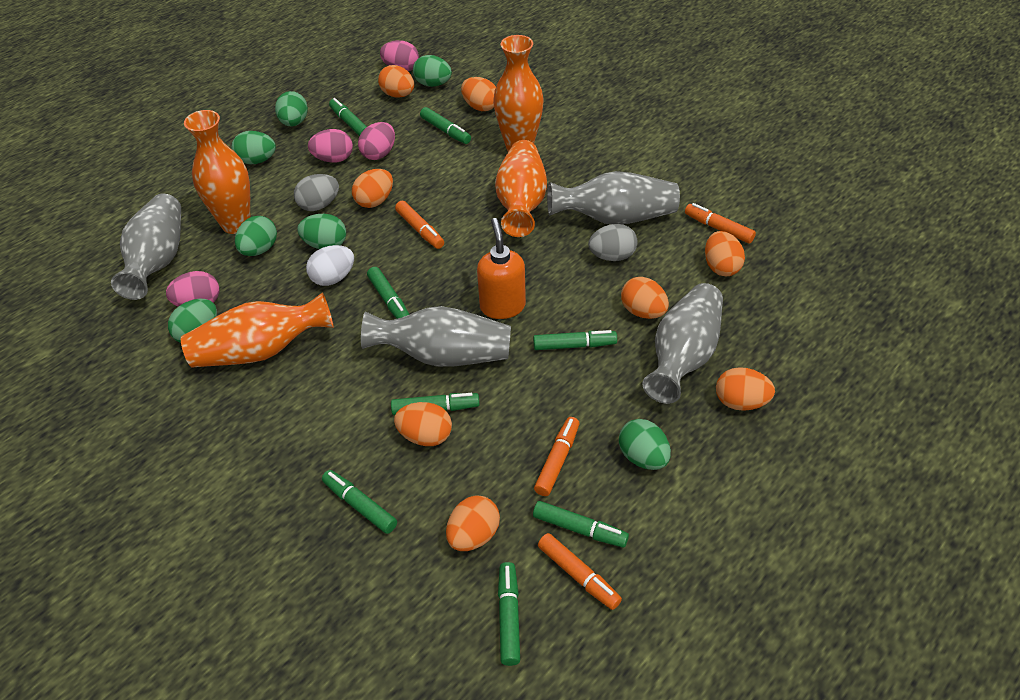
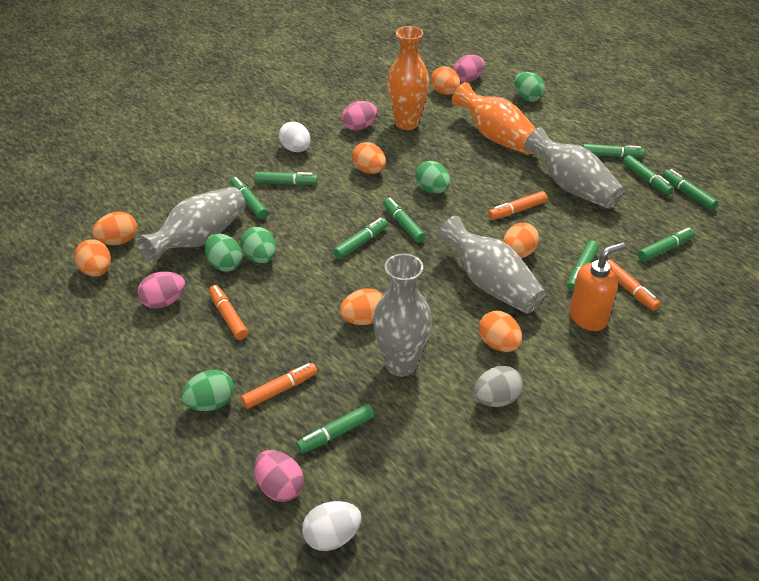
green egg: [168,299,217,343] [231,131,276,164] [235,216,277,256] [275,91,308,126] [297,214,346,249] [413,55,452,87] [619,419,671,470] = 7 -> [181,370,234,411] [205,233,242,272] [240,227,276,263] [415,161,450,193] [514,72,545,102] = 5
green marker: [322,470,397,534] [329,98,367,136] [367,267,410,319] [391,393,480,415] [420,107,471,144] [498,562,520,666] [533,330,617,350] [533,501,629,548] = 8 -> [230,177,268,219] [254,172,318,185] [296,404,375,454] [333,218,388,259] [383,198,426,243] [567,241,599,291] [582,144,645,158] [622,155,673,195] [638,228,695,262] [662,169,718,210] = 10
grey egg: [294,174,339,211] [588,224,638,261] = 2 -> [474,366,523,407] = 1
orange egg: [352,169,393,208] [378,65,414,98] [394,402,452,446] [446,495,500,551] [461,77,496,111] [621,277,669,319] [705,231,745,276] [716,367,775,411] = 8 -> [74,239,111,277] [92,211,137,245] [340,288,383,325] [352,142,386,174] [431,66,460,95] [479,311,522,352] [503,223,539,258] = 7
orange vase: [181,292,334,367] [184,110,250,234] [493,35,543,152] [495,140,547,237] = 4 -> [387,26,429,130] [452,82,536,155] = 2
white egg: [306,245,354,286] = 1 -> [279,121,310,152] [302,501,362,551] = 2

